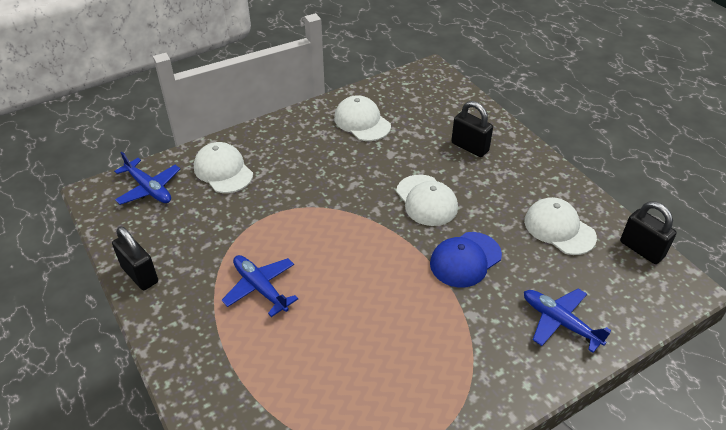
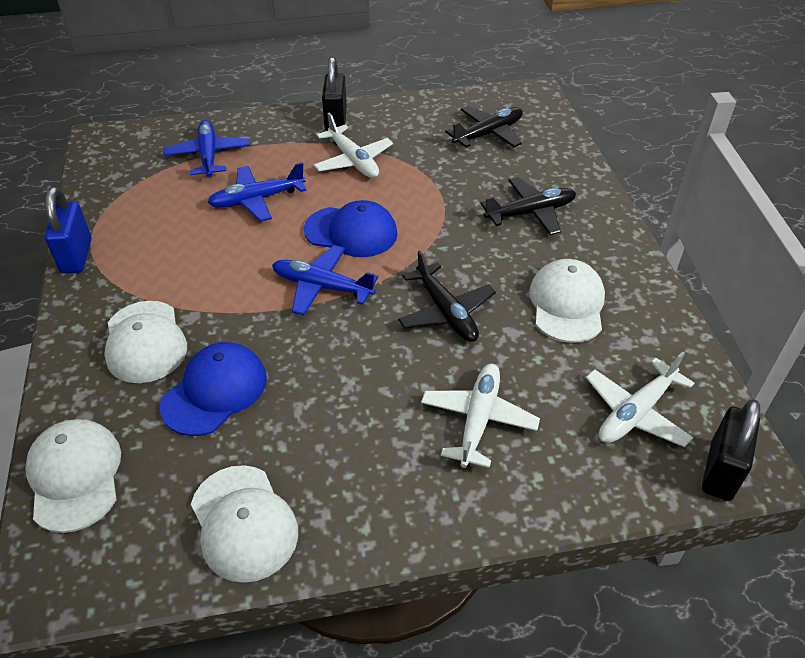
black padlock: [112,227,158,290] [451,101,493,157] [620,201,677,264] = 3 -> [322,57,347,131] [702,399,760,501] = 2
black plane: none = 0 -> [398,250,496,342] [445,106,523,148] [481,177,576,235] = 3
blue cap: [430,232,502,288] = 1 -> [160,342,267,436] [304,200,397,257] = 2
blue padlock: none = 0 -> [44,187,92,274] = 1
white plane: none = 0 -> [314,113,393,178] [421,364,540,468] [586,351,695,447] = 3

